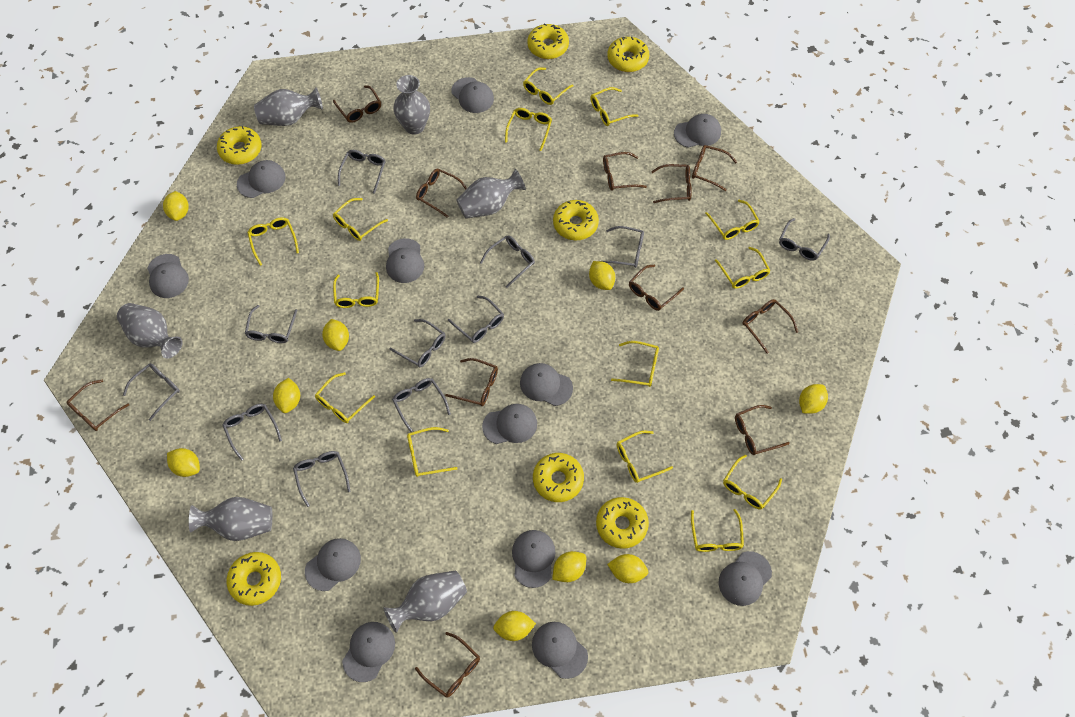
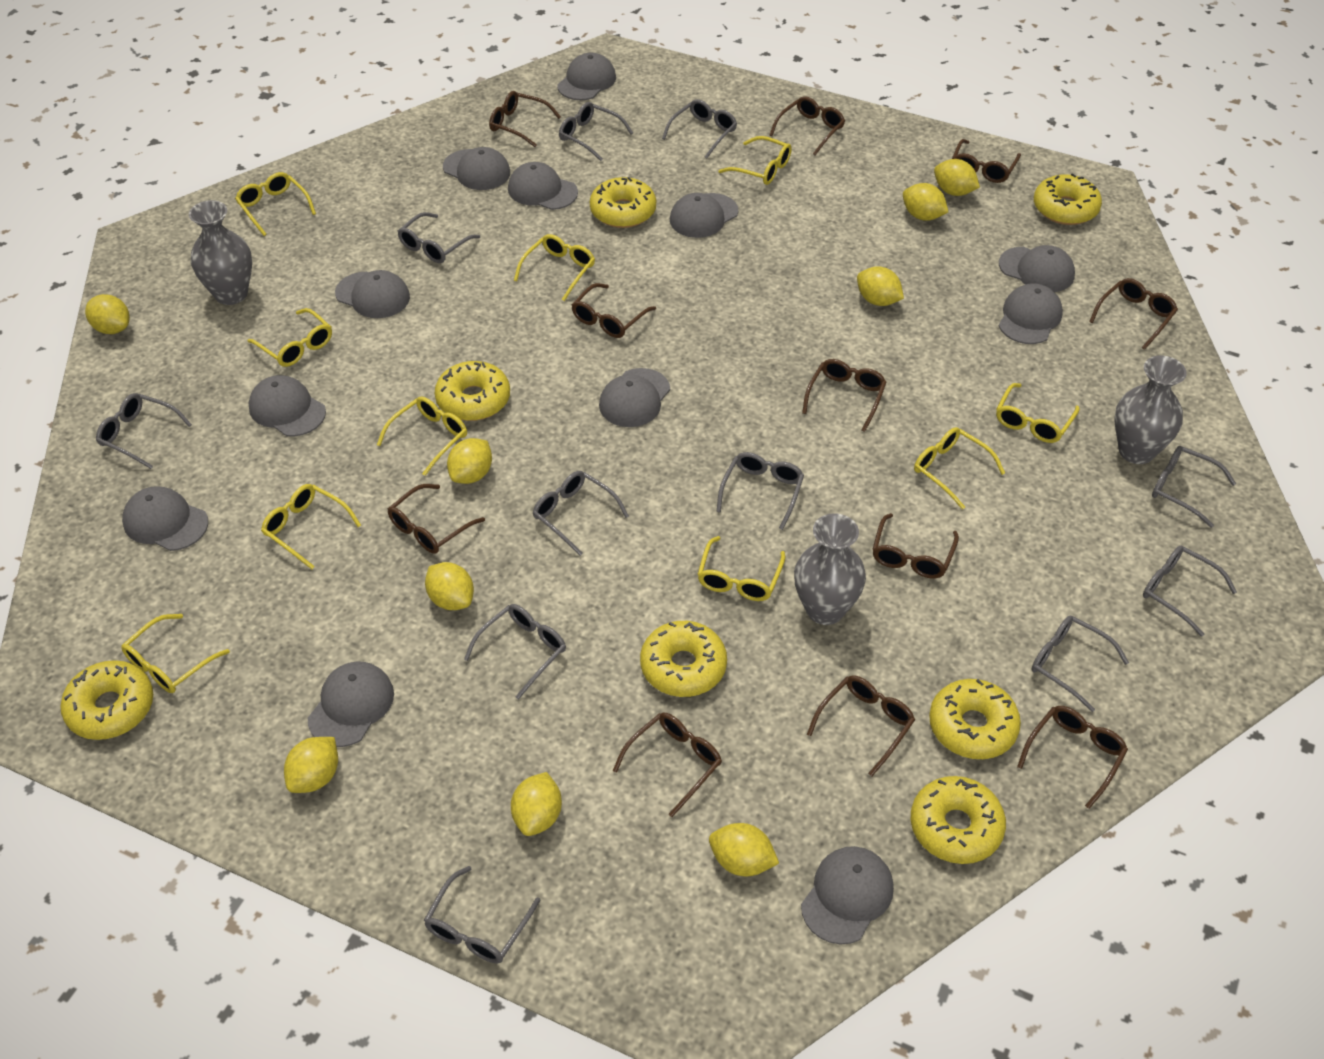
grey vase: [117,303,182,359] [189,497,272,541] [254,88,323,126] [383,570,467,633] [393,75,430,135] [456,169,526,218] = 6 -> [189,200,252,305] [794,513,866,625] [1114,356,1187,464] = 3
yellow glasses: [247,217,299,266] [315,372,375,423] [333,198,388,241] [333,272,379,308] [407,427,458,477] [505,108,552,151] [523,67,573,105] [590,87,639,126] [611,341,659,387] [617,431,673,483] [691,509,744,552] [705,200,760,240] [715,247,771,289] [723,455,782,509] = 14 -> [121,614,230,693] [235,172,316,236] [248,308,332,367] [261,484,361,569] [377,396,467,476] [514,234,595,301] [697,536,785,601] [718,136,792,185] [914,427,1005,509] [996,383,1080,443] = 10

